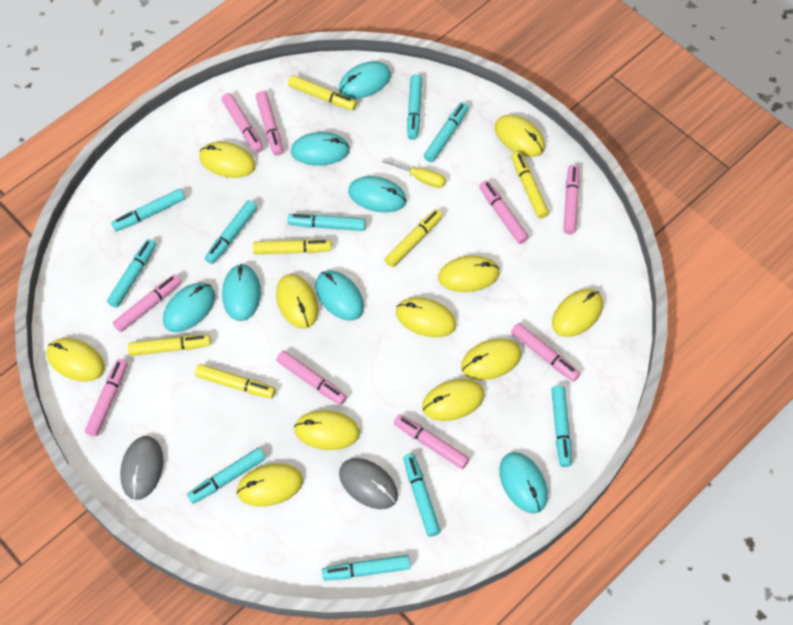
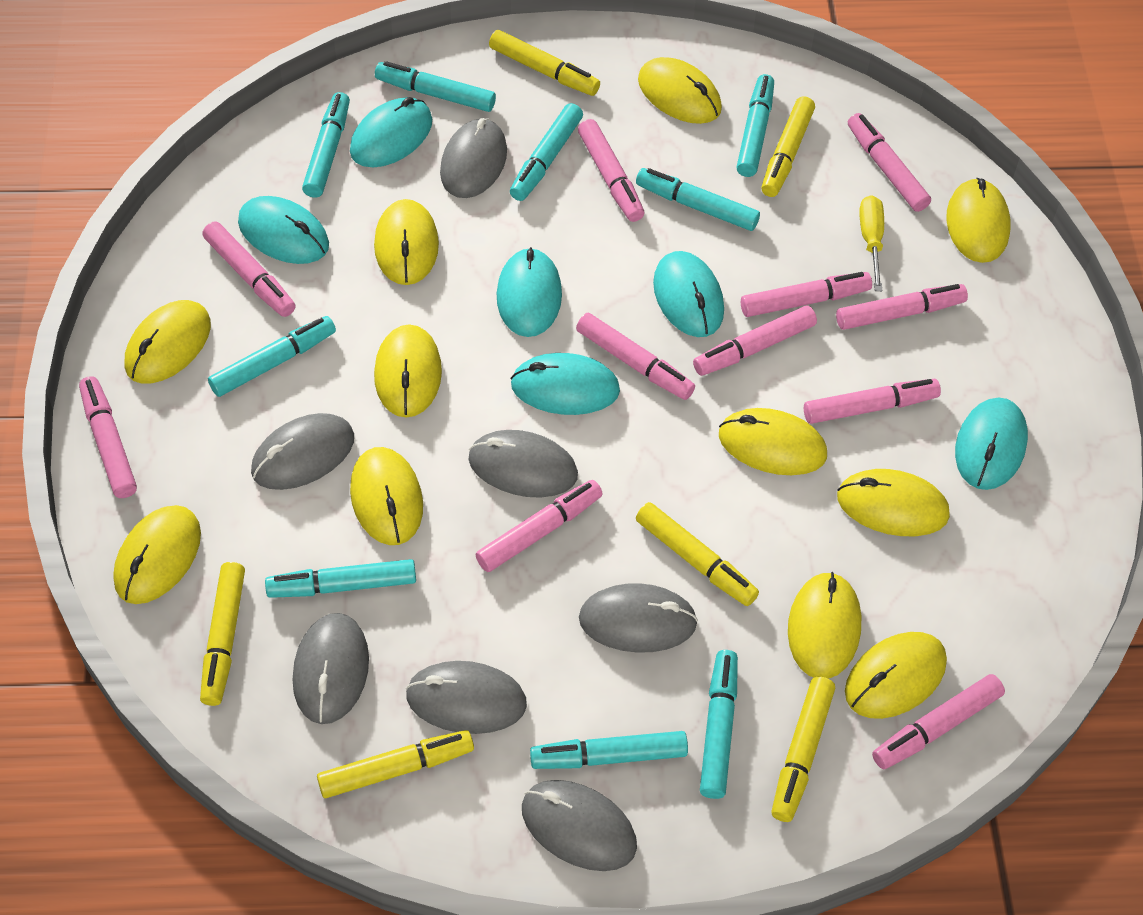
grey mouse: [120,436,163,500] [339,458,398,509] = 2 -> [251,413,354,490] [293,613,369,724] [406,661,527,734] [440,118,507,198] [468,430,578,498] [522,780,637,871] [579,583,698,653] = 7
pink marker: [85,359,127,437] [113,274,181,332] [221,93,264,153] [256,91,283,156] [276,351,347,405] [394,414,469,469] [479,180,529,244] [511,323,580,382] [564,165,580,234] = 9 -> [79,376,137,498] [203,222,296,317] [475,480,603,572] [576,313,695,400] [578,119,644,222] [693,306,817,376] [741,272,872,317] [804,379,941,424] [836,284,968,330] [848,113,931,212] [872,674,1005,769] = 11
turquoise marker: [107,239,156,308] [111,189,185,231] [187,448,266,504] [205,200,257,264] [288,214,366,231] [322,555,411,580] [403,454,441,537] [407,74,422,140] [424,102,469,162] [551,385,572,467] = 10 -> [208,316,336,397] [265,559,416,598] [302,92,350,198] [375,61,496,112] [510,103,583,201] [530,731,688,769] [636,168,760,231] [700,650,738,799] [736,74,774,177] = 9
turquoise mouse: [163,283,215,332] [222,264,261,321] [291,132,350,166] [316,270,364,321] [339,61,391,99] [348,176,407,213] [499,452,548,513] = 7 -> [238,196,329,264] [350,97,432,167] [497,247,562,337] [510,353,620,415] [653,251,724,337] [955,398,1028,490] = 6

